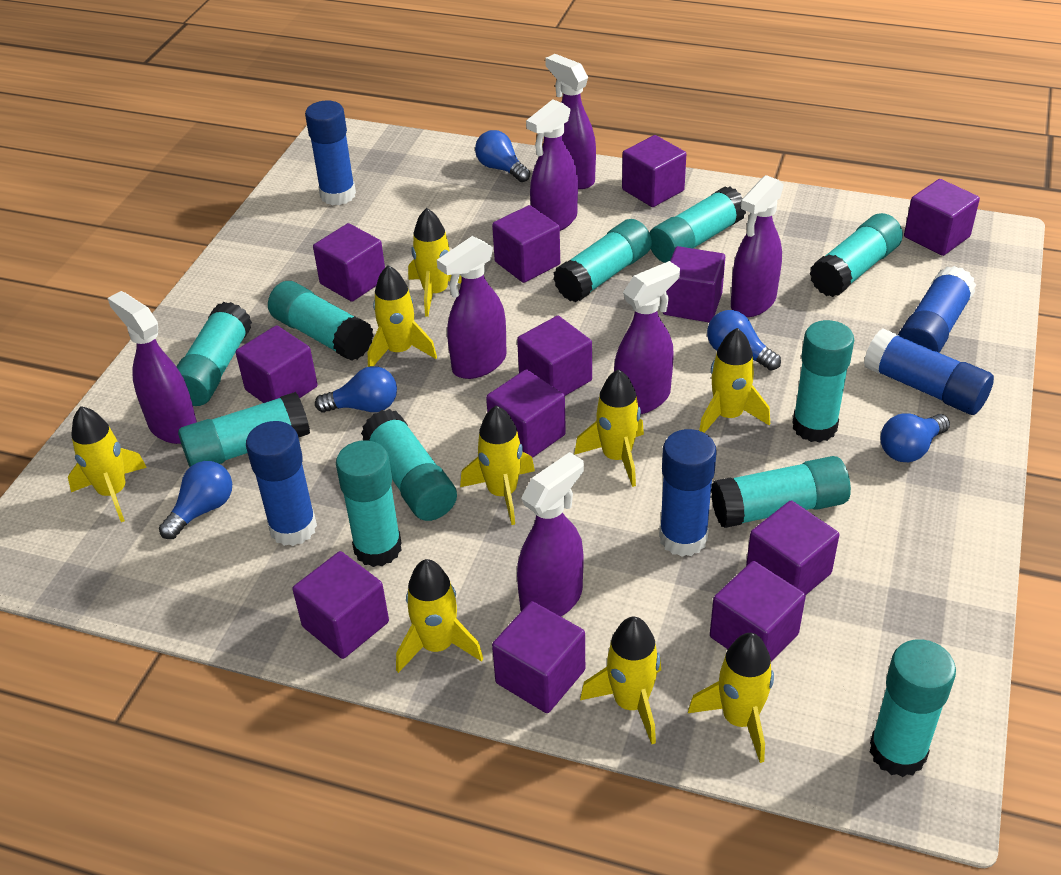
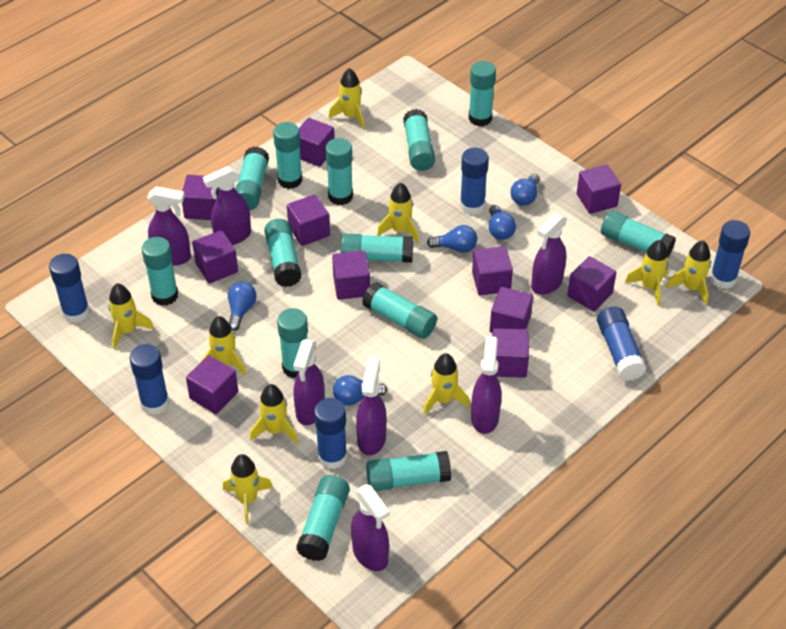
blue glue stick: [246,421,317,546] [305,101,356,205] [659,429,717,557] [864,328,994,415] [898,266,976,353] = 5 -> [49,254,90,323] [129,344,169,415] [314,398,347,469] [460,148,489,215] [597,307,647,381] [710,220,750,289] = 6
purple cube: [235,325,318,403] [292,551,389,659] [313,223,385,302] [486,369,566,458] [492,205,560,283] [492,601,585,713] [517,316,592,396] [622,135,686,207] [663,246,725,322] [710,561,806,661] [746,500,839,595] [904,179,980,256] = 12 -> [182,175,220,220] [186,355,238,414] [192,230,238,284] [287,194,330,246] [299,118,335,167] [332,251,370,300] [472,246,513,295] [490,287,533,333] [492,328,529,378] [567,256,617,311] [577,164,621,214] = 11
turquoise glue stick: [176,302,252,406] [178,392,310,467] [268,281,374,361] [336,440,402,567] [361,409,457,521] [553,219,652,302] [650,186,746,263] [711,456,851,528] [792,320,854,443] [810,213,903,297] [870,639,956,777] = 11 -> [142,237,178,306] [235,147,269,210] [264,219,301,287] [273,122,302,189] [277,308,308,378] [296,475,350,561] [325,138,353,205] [341,234,413,263] [362,282,437,339] [366,451,451,491] [403,109,435,171] [469,61,496,126] [601,211,676,257] = 13

